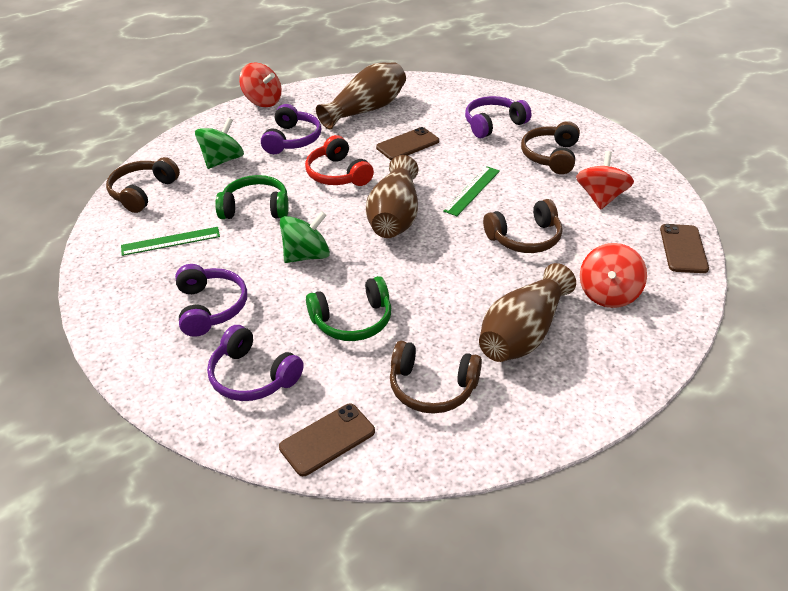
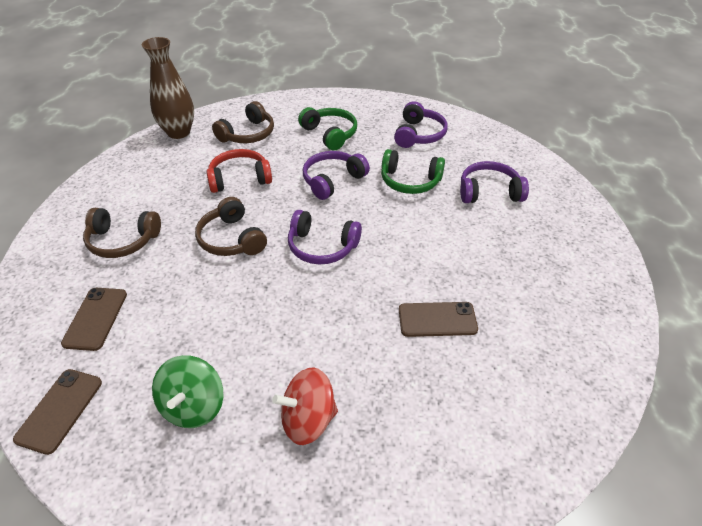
brown headphones: [106,157,180,213] [390,341,482,414] [483,199,562,253] [521,121,580,174] = 4 -> [83,208,161,258] [195,197,267,256] [212,101,274,143] = 3
brown vase: [316,62,406,130] [366,155,418,238] [479,263,576,362] = 3 -> [142,37,194,139] = 1
green ruler: [121,227,220,256] [443,166,500,216] = 2 -> none = 0
green spinning top: [195,118,244,169] [280,211,330,263] = 2 -> [152,355,223,428] = 1
red spinning top: [239,62,281,107] [576,151,634,210] [580,243,647,308] = 3 -> [272,367,338,445] = 1

